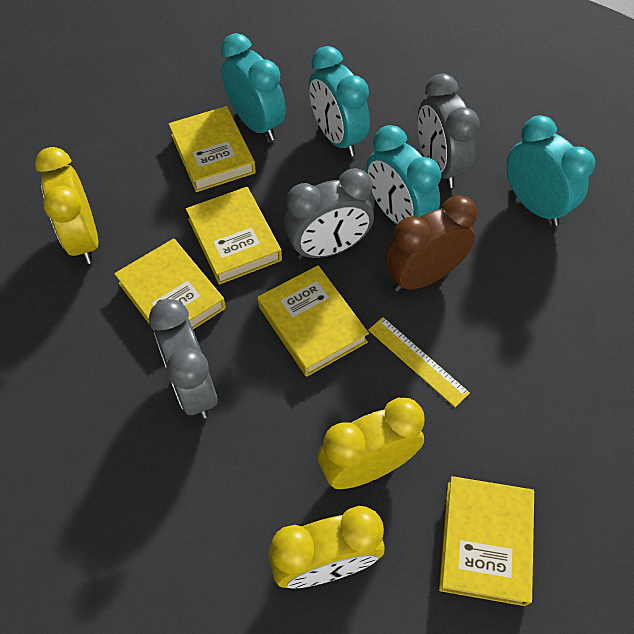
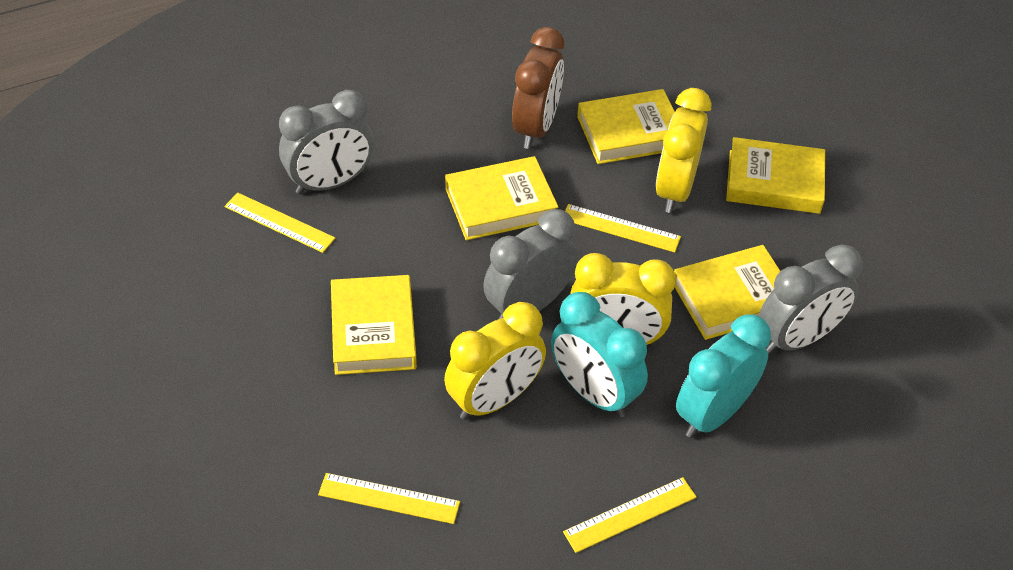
turquoise clock: [221,33,286,141] [309,46,370,157] [366,125,441,225] [506,115,595,226] = 4 -> [551,292,648,417] [676,314,771,438] = 2
yellow ruler: [368,317,470,407] = 1 -> [225,193,335,253] [318,473,460,524] [563,477,697,553] [565,204,681,253] = 4

